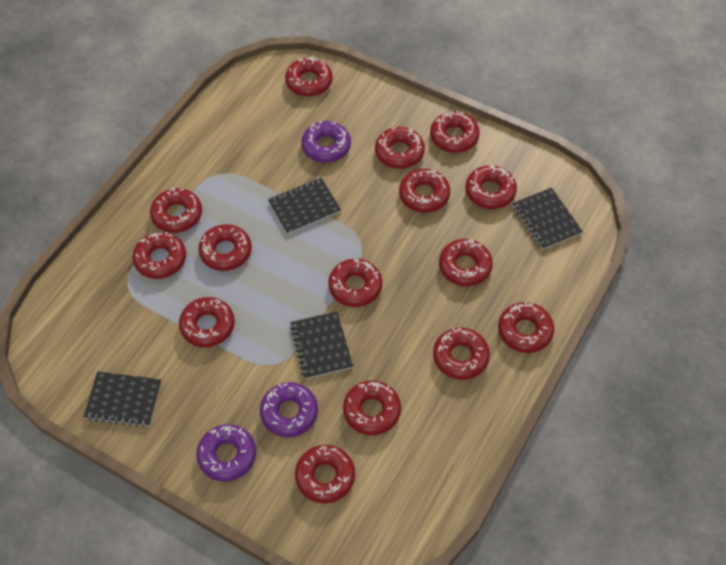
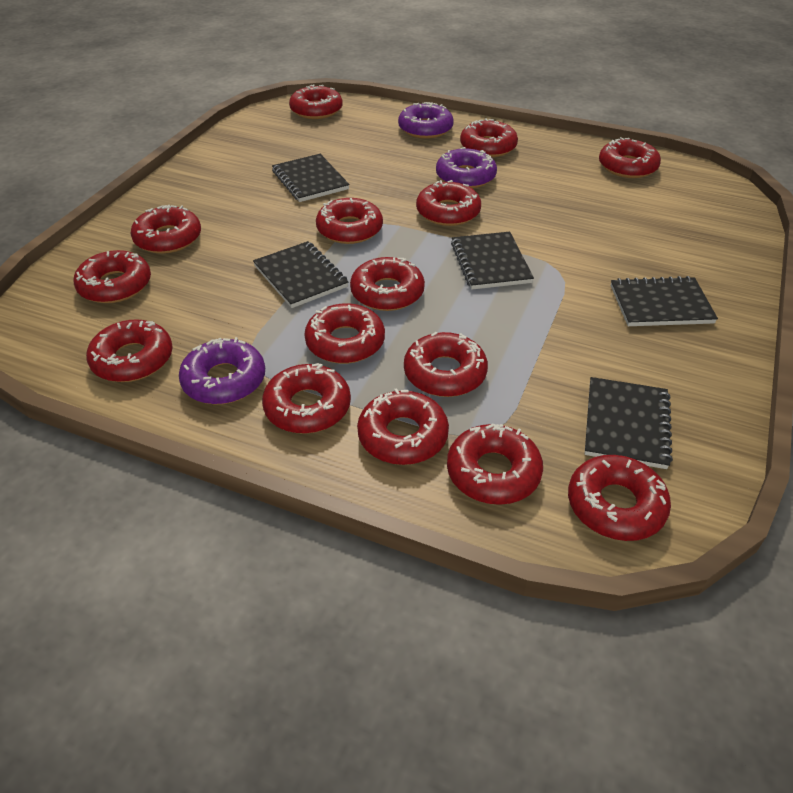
black notebook: [84,372,161,427] [268,178,341,234] [290,311,353,379] [513,188,583,250] = 4 -> [253,241,348,308] [272,154,350,202] [451,232,534,290] [585,377,673,469] [611,276,718,326] = 5

